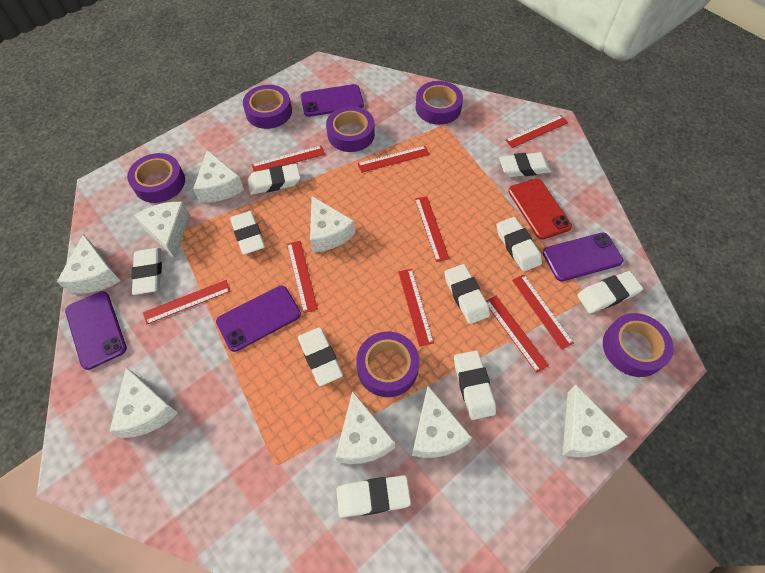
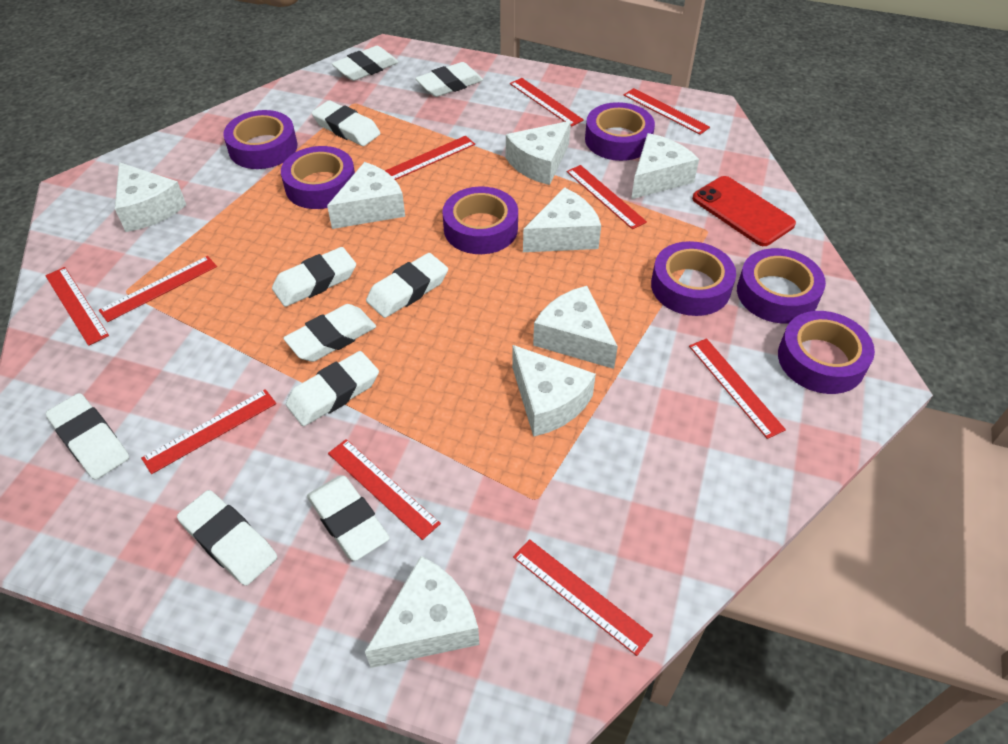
purple phone: [65,291,127,370] [216,286,301,352] [300,84,364,117] [543,233,623,281] = 4 -> none = 0
purple tape: [127,153,185,203] [243,85,292,129] [326,106,375,152] [356,332,420,397] [416,81,463,125] [603,313,674,377] = 6 -> [223,110,297,169] [281,146,355,209] [442,186,518,254] [585,102,655,161] [651,241,736,316] [737,248,826,324] [778,311,875,394] = 7
red ruler: [143,280,231,324] [252,146,325,172] [287,241,318,313] [357,146,430,173] [398,269,434,347] [415,196,450,262] [486,296,549,373] [505,115,569,148] [512,275,574,350] = 9 -> [45,267,109,346] [99,256,217,322] [141,389,276,474] [328,439,441,540] [385,136,475,180] [510,78,584,127] [513,539,653,656] [567,165,647,229] [624,88,710,135] [689,338,786,439] = 10

